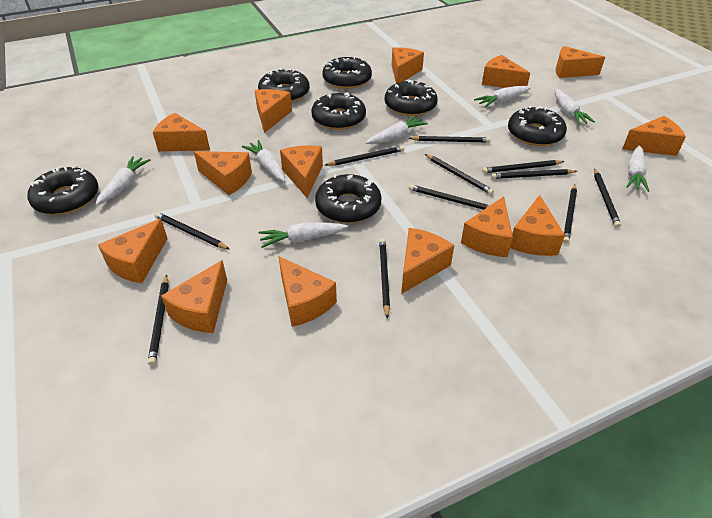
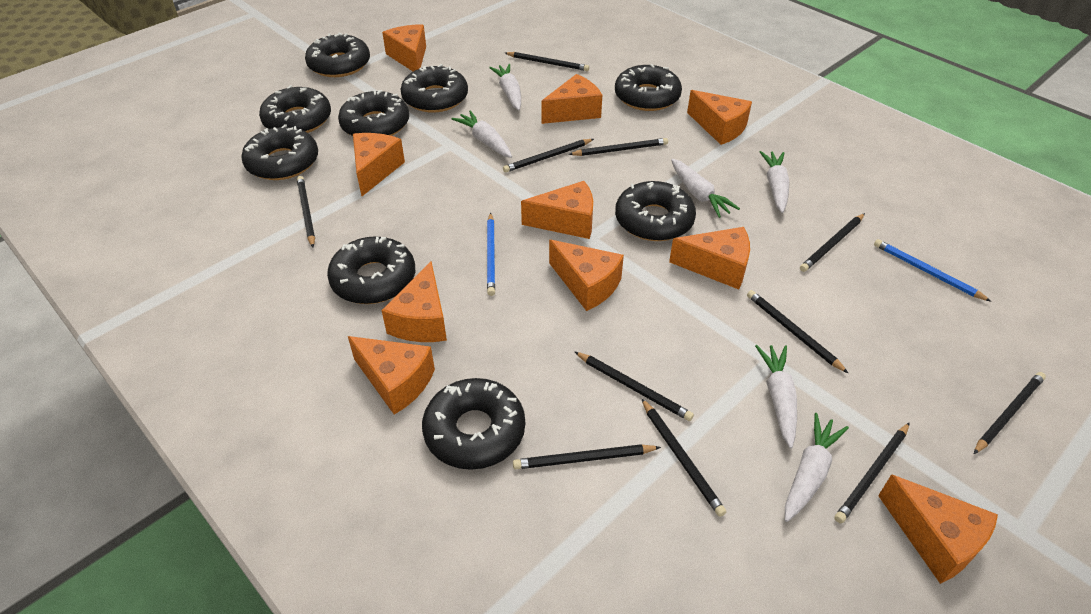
black donut: [28,165,99,215] [258,68,310,102] [311,92,366,130] [315,174,382,223] [322,57,372,89] [385,79,438,116] [508,106,567,146] = 7 -> [241,124,318,180] [259,85,331,133] [305,32,370,77] [327,236,415,304] [338,90,409,136] [400,64,468,112] [422,378,525,470] [615,64,682,111] [615,181,696,241] = 9
blue pencil: none = 0 -> [487,212,495,296] [874,239,991,302] = 2
orange cheese: [98,219,168,283] [153,113,210,152] [161,260,227,333] [194,151,252,195] [255,89,292,133] [279,256,337,327] [280,145,323,198] [392,47,424,83] [401,228,454,294] [461,196,513,257] [482,55,530,88] [510,195,565,256] [556,46,605,78] [622,116,686,156] = 14 -> [348,336,435,415] [353,133,405,196] [381,262,447,342] [382,24,426,71] [521,181,593,239] [541,74,602,124] [549,240,624,311] [669,227,750,289] [687,90,752,145] [878,474,998,584] = 10
white carrot: [95,156,151,206] [242,140,285,182] [259,222,348,248] [366,116,428,144] [474,86,531,108] [554,89,595,125] [626,145,649,192] = 7 -> [452,110,512,158] [489,64,521,110] [671,159,740,218] [755,345,797,448] [760,151,789,213] [785,413,849,522] = 6

